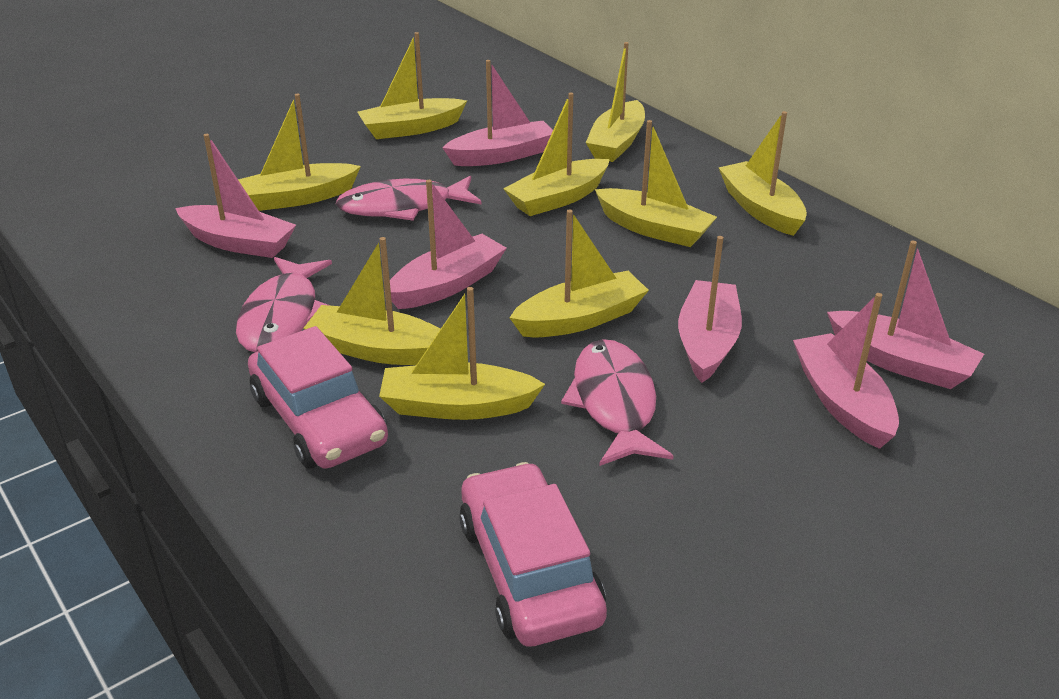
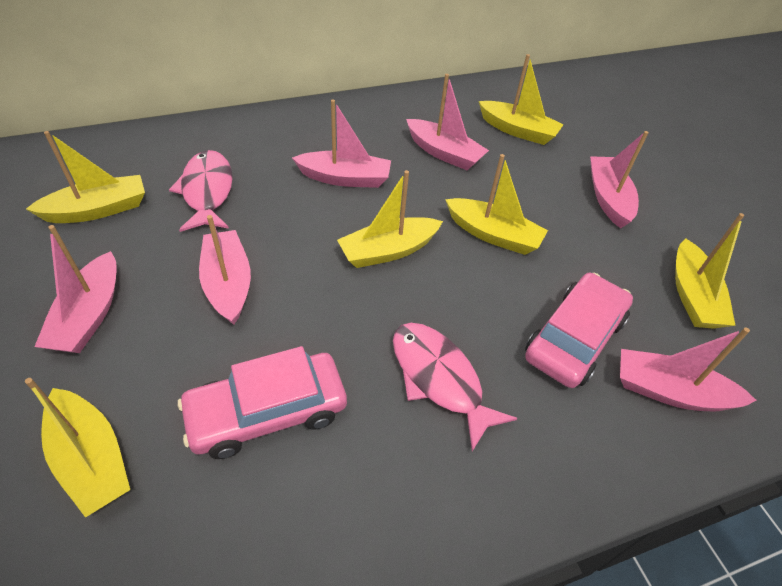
pink fish: [236,257,332,352] [336,176,482,221] [561,339,674,466] = 3 -> [169,150,233,232] [393,323,517,451] = 2
yellow boat: [238,94,361,211] [304,237,440,365] [357,32,467,139] [379,287,545,420] [503,93,610,216] [509,209,649,338] [586,42,645,162] [595,120,717,247] [719,111,807,236] = 9 -> [25,378,130,518] [26,131,145,223] [337,170,443,268] [445,154,548,255] [479,54,564,145] [675,213,744,329] = 6

